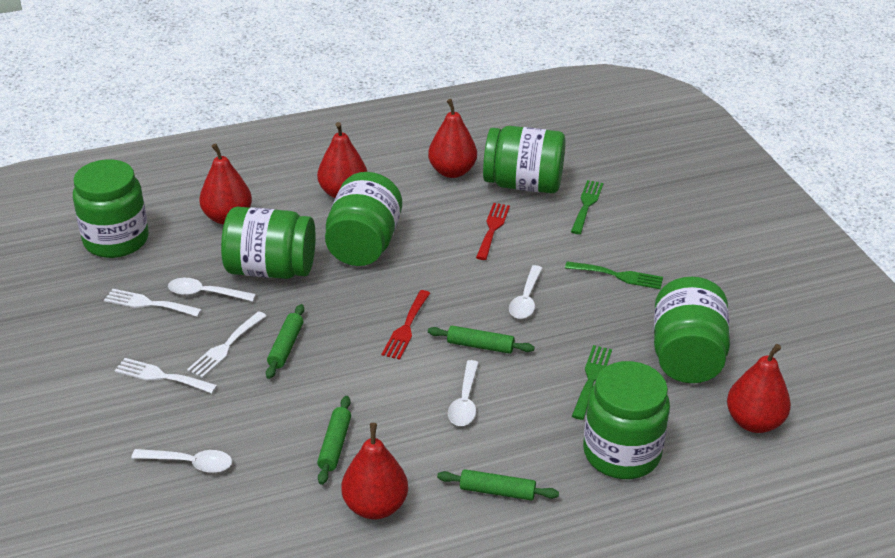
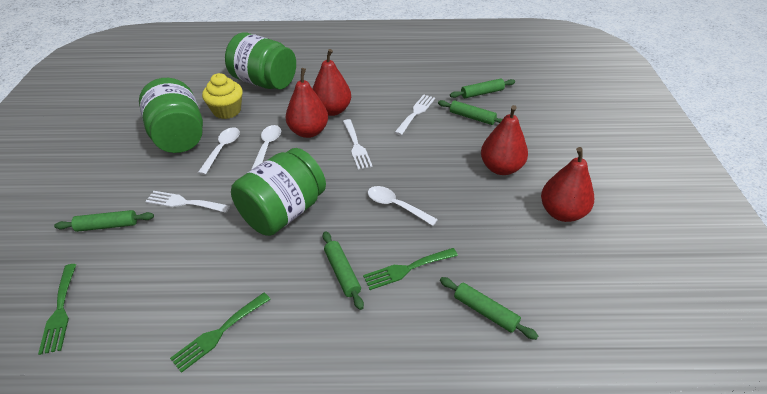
green jar: [73,159,149,258] [221,207,316,279] [325,172,402,266] [483,126,565,193] [583,361,670,479] [654,277,730,383] = 6 -> [139,78,203,153] [225,32,296,89] [231,148,326,236] = 3
green rolling pin: [266,304,304,379] [317,396,351,485] [428,326,534,354] [437,469,559,501] = 4 -> [54,210,154,232] [323,231,364,310] [438,100,503,125] [440,277,538,340] [450,78,515,98] = 5
red fork: [382,290,430,360] [476,203,510,260] = 2 -> none = 0
red pear: [199,143,252,224] [317,122,367,198] [341,423,408,519] [428,99,477,178] [727,344,791,433] = 5 -> [286,68,328,138] [312,49,351,116] [481,105,528,175] [541,147,594,222] = 4
white spoon: [131,449,232,473] [168,278,256,302] [448,360,479,426] [509,265,542,319] = 4 -> [198,127,240,175] [251,125,281,170] [368,186,438,226] = 3
yellow cupcake: none = 0 -> [202,73,243,119] = 1

